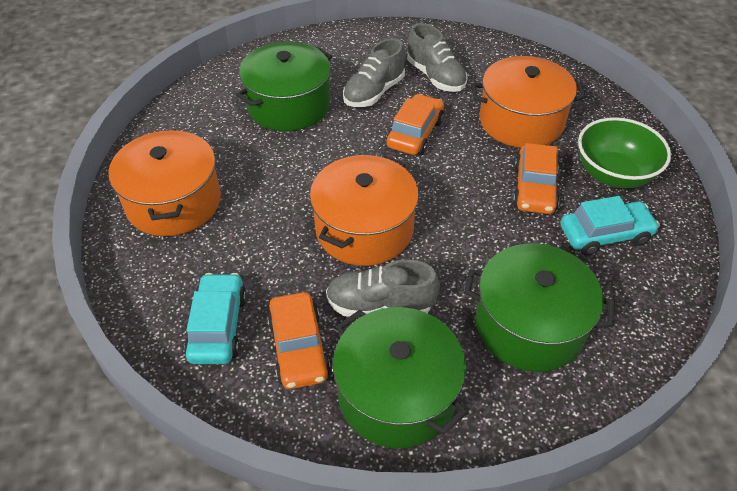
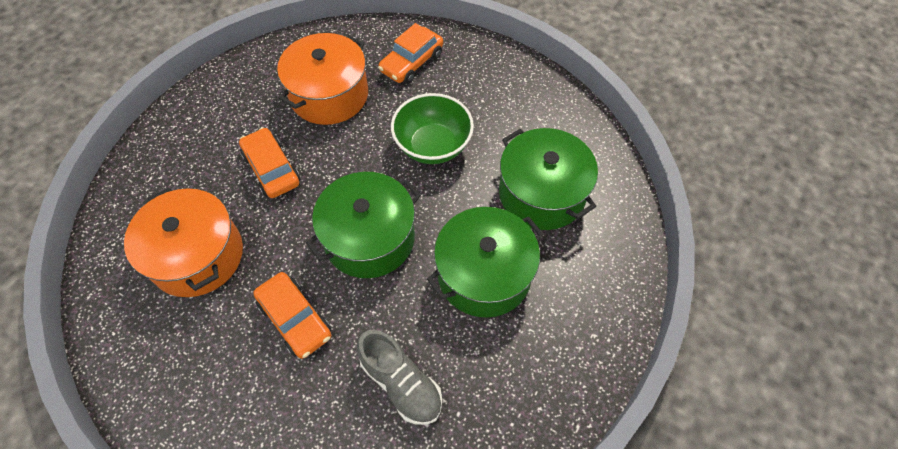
grey shoe: [326,259,440,317] [343,38,405,107] [407,23,467,92] = 3 -> [357,330,442,425] = 1
orange pot: [108,129,221,236] [310,155,419,266] [471,56,586,148] = 3 -> [124,188,243,297] [277,33,368,125] = 2
turquoise car: [184,273,247,364] [560,196,660,255] = 2 -> none = 0

